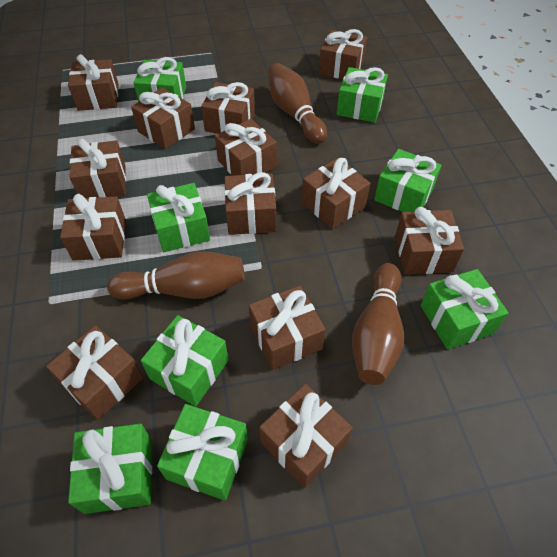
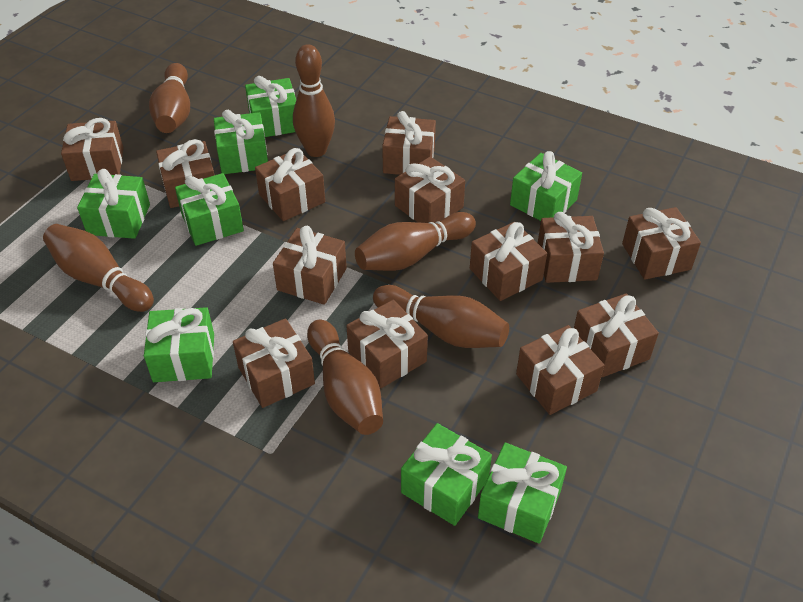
brown bowling pin: [107,251,245,300] [268,63,327,144] [352,263,404,385] = 3 -> [43,224,154,312] [149,63,190,133] [293,44,335,157] [307,320,383,435] [355,212,476,271] [373,285,509,348] = 6

